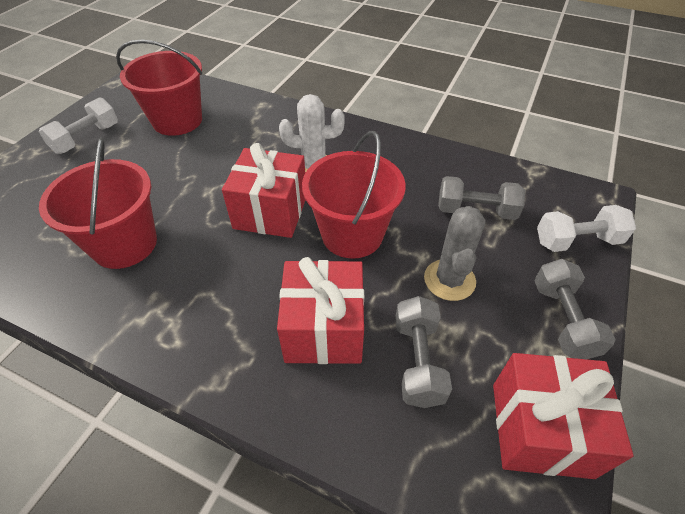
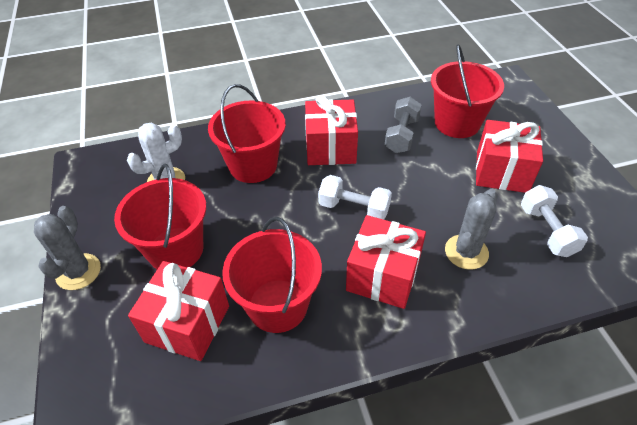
grey cactus: [424,206,486,301] = 1 -> [34,206,101,290] [445,189,498,270] = 2
grey dumbbell: [395,296,452,408] [438,176,525,220] [534,259,616,359] = 3 -> [385,97,422,153] = 1
red bucket: [39,137,157,269] [116,39,202,136] [302,131,406,259] = 3 -> [114,164,206,269] [208,84,286,183] [222,217,322,333] [431,44,504,138] = 4
red gift: [222,143,305,238] [277,257,364,364] [493,353,634,479] = 3 -> [128,261,229,361] [305,95,358,165] [346,215,426,309] [476,120,543,193] = 4

